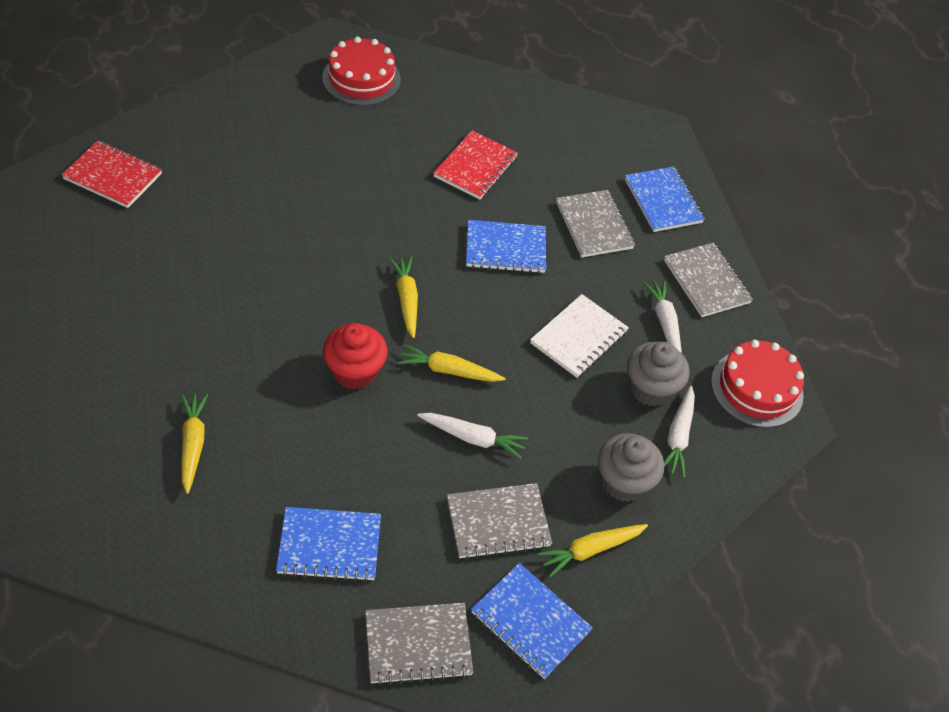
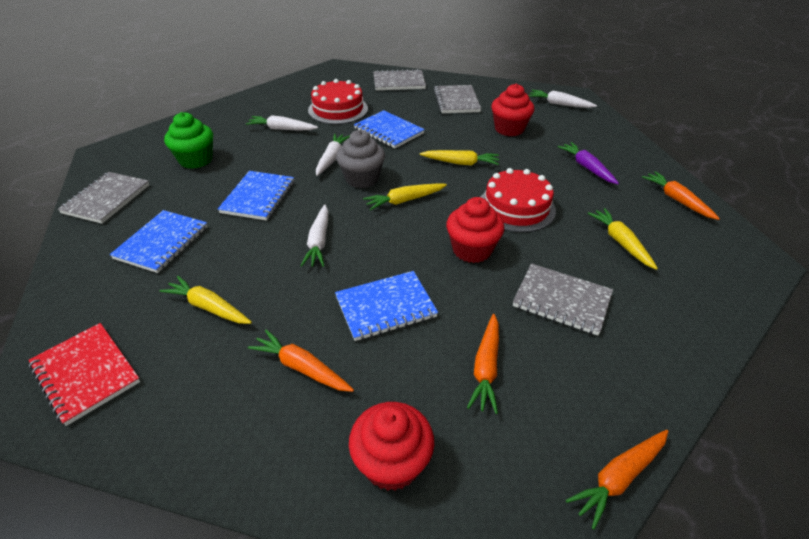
green cupcake: none = 0 -> [164,112,213,169] = 1
grey cupcake: [598,433,664,502] [627,342,689,407] = 2 -> [336,130,385,188] = 1
orange carrot: none = 0 -> [248,329,354,392] [467,314,499,414] [566,430,668,530] [642,171,720,220] = 4
purple carrot: none = 0 -> [558,142,619,184] = 1
red cupcake: [323,323,388,389] = 1 -> [349,402,434,491] [446,197,504,263] [491,84,534,136] = 3
red notebook: [61,140,162,208] [433,131,518,199] = 2 -> [28,323,140,426] = 1
white carrot: [417,413,528,459] [643,280,682,353] [664,386,695,478] = 3 -> [246,115,318,130] [300,205,329,267] [316,133,350,176] [528,90,597,108] = 4
white notebook: [530,294,629,378] = 1 -> none = 0

